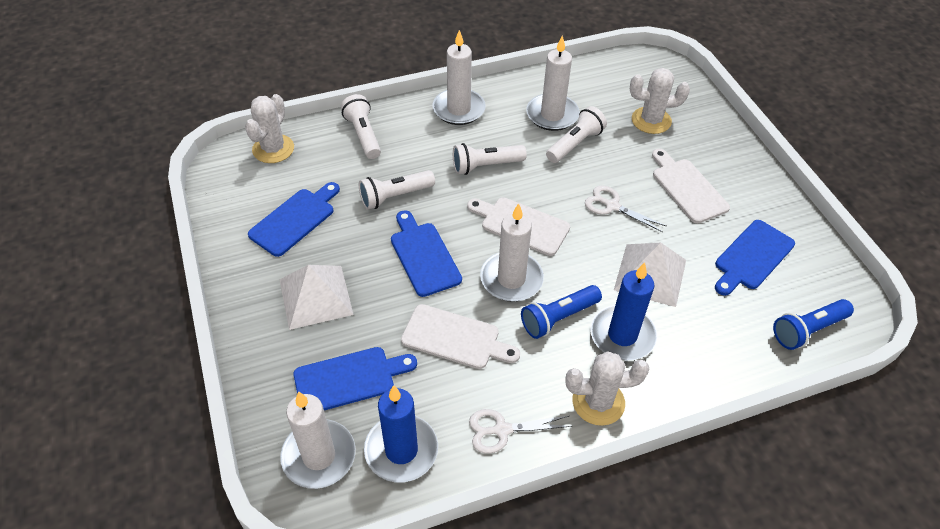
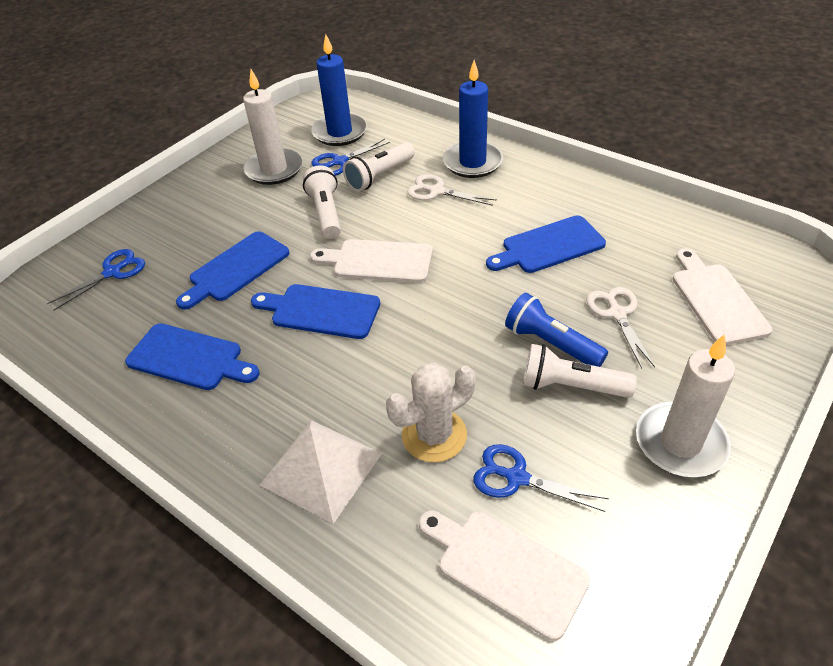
blue flashlight: [521,285,602,339] [773,299,854,350] = 2 -> [505,293,608,367] = 1
blue scissors: none = 0 -> [47,249,145,311] [311,139,390,176] [473,444,609,512] = 3
white cactus: [245,94,294,163] [565,351,649,426] [630,68,690,134] = 3 -> [386,362,475,462] = 1
white candle: [280,391,356,489] [432,30,486,125] [480,203,544,302] [526,35,580,131] = 4 -> [243,69,303,185] [636,334,735,477] = 2
white flashlight: [341,94,381,159] [359,170,435,210] [453,143,527,175] [546,106,607,163] = 4 -> [303,165,341,239] [343,142,415,192] [523,344,637,398] = 3
white pyramid: [279,265,354,330] [614,243,686,307] = 2 -> [260,420,382,524] = 1

